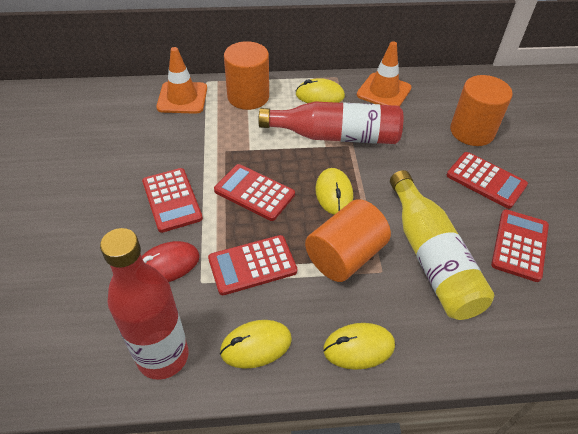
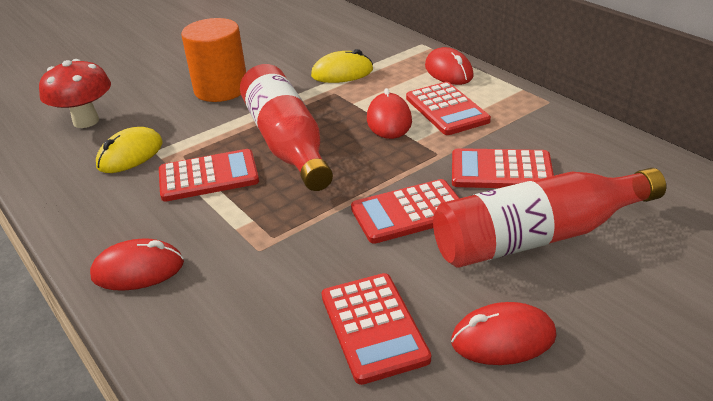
orange cylinder: [224,41,269,110] [305,199,391,282] [450,75,513,146] = 3 -> [181,18,246,102] = 1
orange traffic cone: [156,47,207,114] [357,41,411,106] = 2 -> none = 0
red mouse: [142,241,200,282] = 1 -> [90,239,184,291] [367,88,412,139] [425,47,474,85] [451,302,556,365] = 4
red mushroom: none = 0 -> [39,59,111,128] = 1
yellow bottle: [390,170,494,320] = 1 -> none = 0
yellow mouse: [220,320,292,369] [296,78,345,103] [315,168,353,215] [323,323,395,370] = 4 -> [96,127,163,173] [311,49,373,83] = 2

